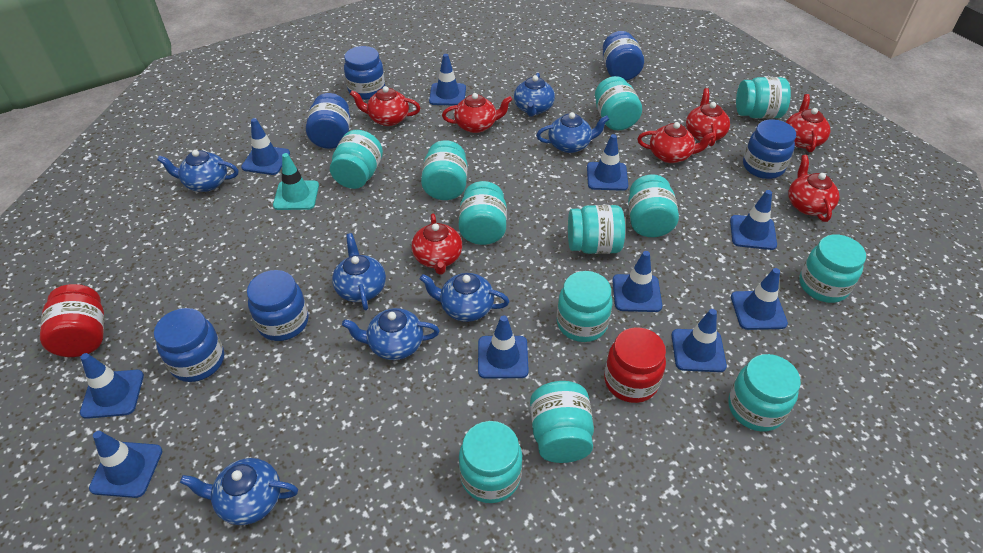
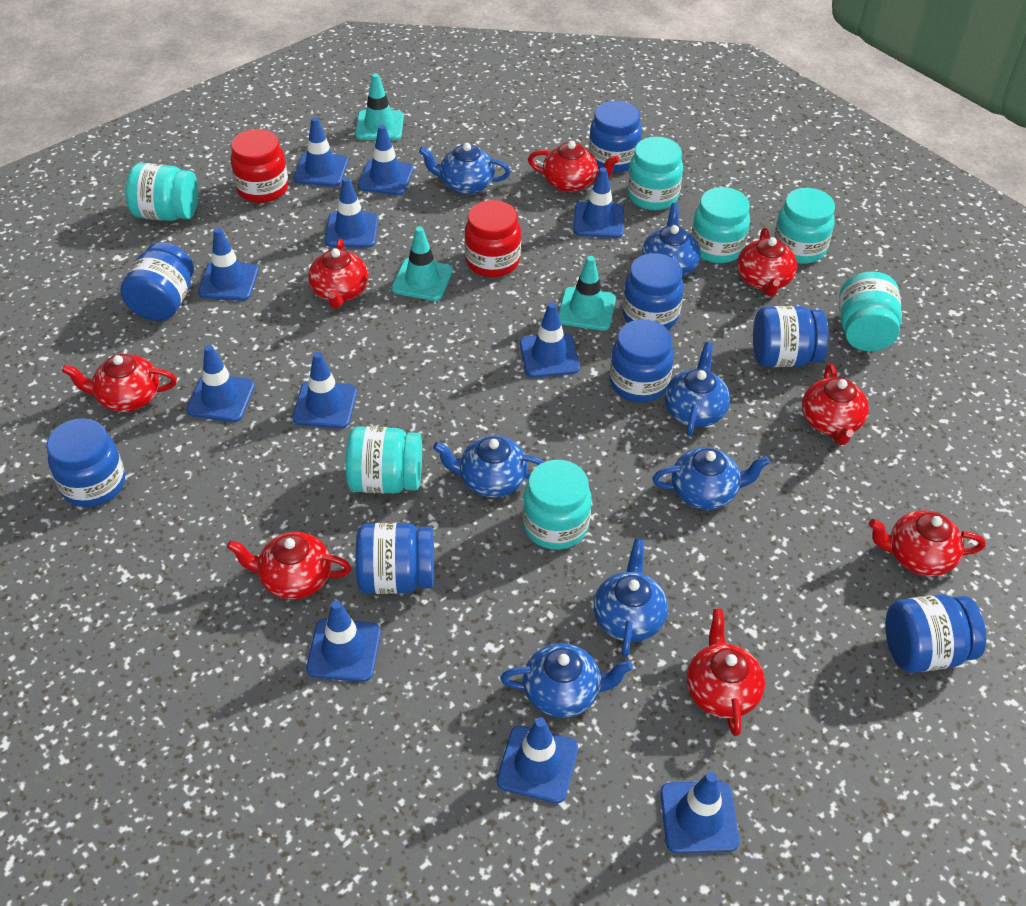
blue jar: [154,308,224,382] [247,270,309,341] [306,93,350,149] [344,46,385,100] [603,31,644,81] [743,119,796,179] = 6 -> [46,418,125,507] [120,242,194,321] [355,523,434,594] [588,101,642,173] [610,319,674,402] [622,253,684,329] [753,306,829,367] [885,594,986,673] = 8
blue traffic cone: [80,353,144,419] [89,431,162,498] [241,118,290,175] [429,54,466,106] [478,315,529,378] [587,134,628,191] [612,251,662,312] [671,309,727,372] [730,190,777,250] [731,268,788,330] = 10 -> [186,345,255,422] [198,228,259,301] [292,352,357,429] [293,117,348,187] [306,600,381,682] [325,177,378,248] [358,125,414,195] [497,717,578,804] [520,302,580,378] [573,167,624,238] [660,772,740,853] = 11
red teapot: [350,86,420,126] [412,213,462,275] [442,93,512,133] [637,122,715,163] [686,88,730,146] [786,94,830,152] [788,155,839,222] = 7 -> [62,354,177,412] [227,532,351,599] [308,239,369,309] [528,141,619,192] [687,609,765,736] [737,228,797,296] [802,364,869,445] [869,510,985,576] = 8
turquoise jar: [330,130,383,189] [421,140,468,200] [459,181,507,245] [459,421,523,503] [530,381,594,463] [557,271,612,342] [568,205,625,254] [595,76,642,130] [628,174,679,237] [729,354,801,432] [736,77,791,119] [799,234,866,303] = 12 -> [126,163,198,221] [346,426,422,494] [523,460,591,550] [627,137,683,210] [691,187,750,263] [774,188,835,264] [839,271,902,351] = 7
turquoise traffic cone: [273,153,319,210] = 1 -> [355,73,404,140] [392,226,453,301] [558,256,616,331] = 3

